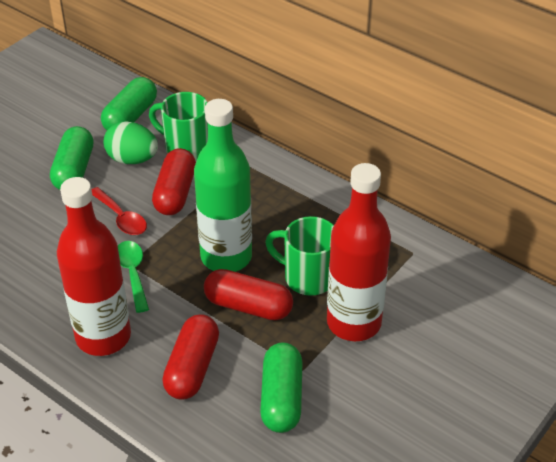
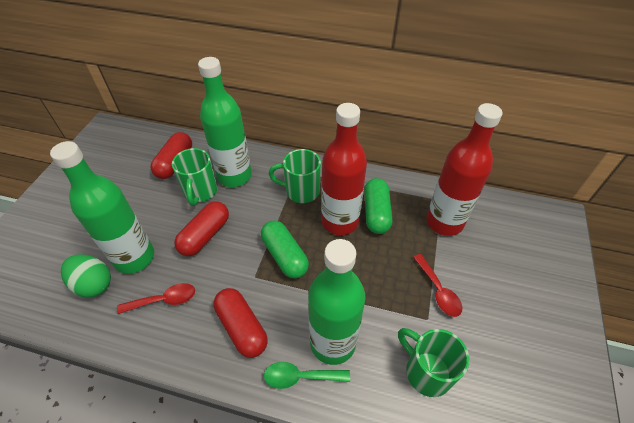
green bottle: [194,99,252,272] = 1 -> [50,141,154,274] [198,57,252,187] [308,239,366,365] = 3
green capsule: [50,126,94,190] [101,77,157,130] [260,342,302,433] = 3 -> [261,221,309,278] [364,178,392,234] = 2
green mug: [149,92,208,161] [265,216,334,296] = 2 -> [172,148,217,206] [269,149,321,203] [398,328,469,397] = 3
red spoon: [92,187,147,235] = 1 -> [117,283,195,314] [413,254,462,317] = 2

